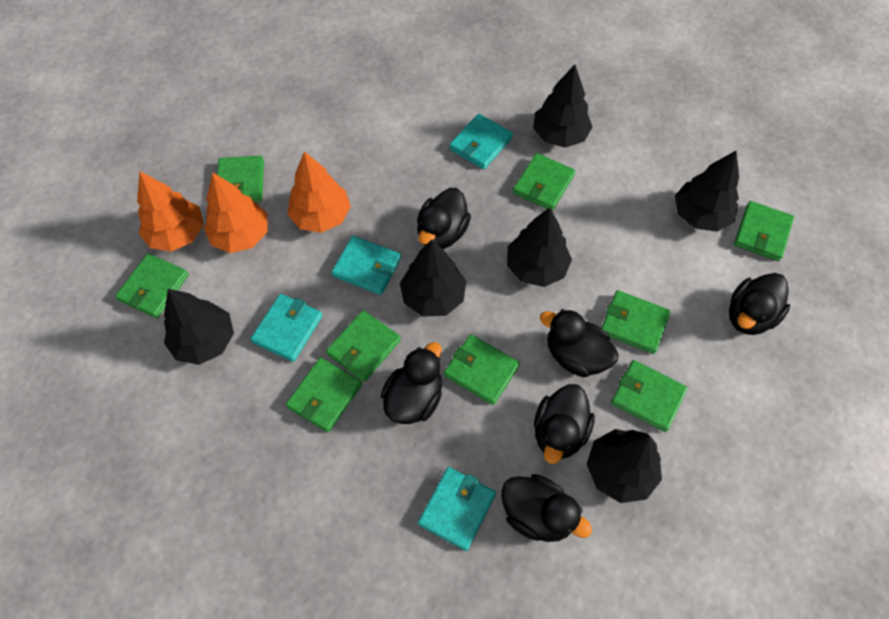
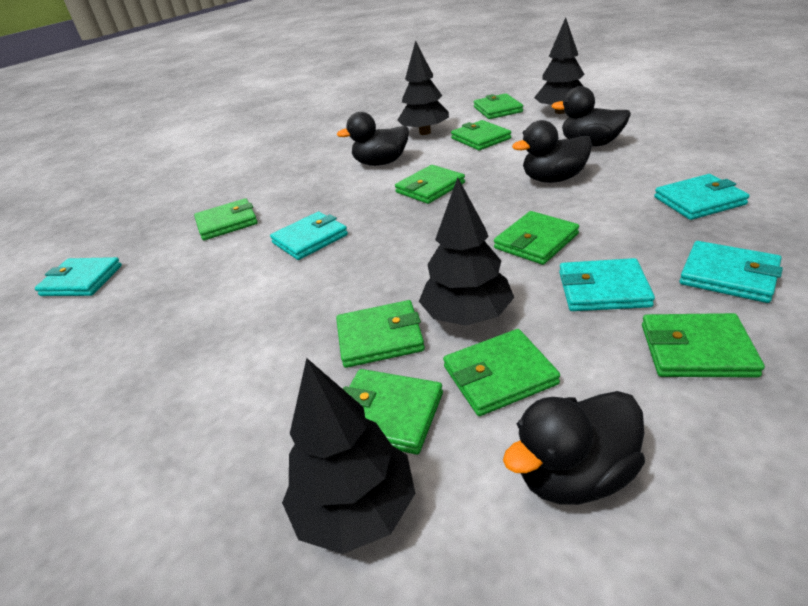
black duck: [381,342,442,424] [417,188,471,249] [501,474,592,542] [534,384,595,464] [540,309,619,377] [729,273,790,335] = 6 -> [337,112,409,166] [503,391,645,505] [512,120,593,183] [551,86,631,146] = 4
black tree: [164,289,234,365] [400,239,466,317] [507,207,572,287] [533,64,592,148] [587,429,662,503] [675,151,739,232] = 6 -> [282,358,415,554] [397,40,449,135] [419,177,514,326] [534,17,585,114] = 4
orange tree: [137,171,204,252] [204,172,267,253] [287,151,351,233] = 3 -> none = 0
turquoise wallet: [250,294,323,362] [332,236,401,295] [418,467,496,551] [449,114,513,169] = 4 -> [35,257,122,296] [270,212,348,260] [559,258,655,311] [654,174,750,220] [680,241,783,303] = 5

